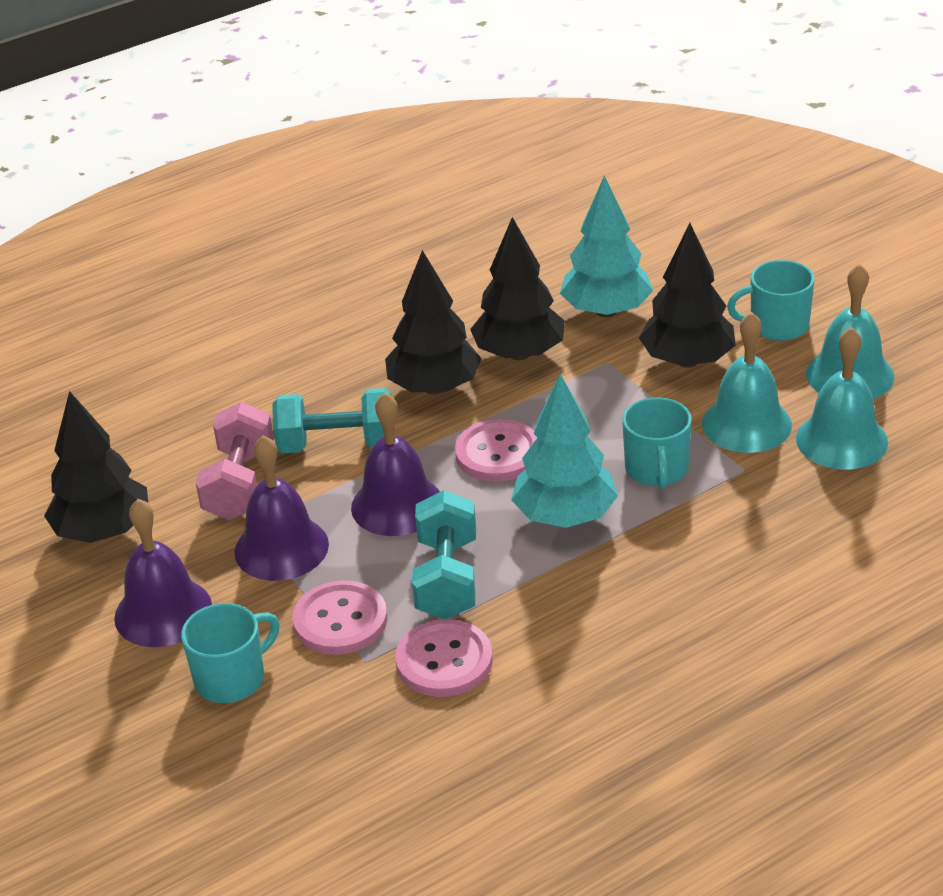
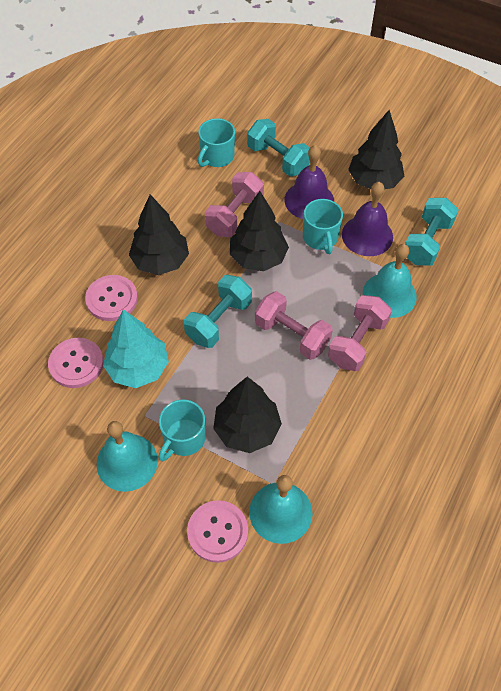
pink dumbbell: [196,402,274,520] = 1 -> [205,172,264,237] [255,291,333,360] [328,295,392,371] = 3
purple bell: [114,499,212,647] [234,435,329,581] [351,393,440,536] = 3 -> [285,145,334,219] [342,182,393,256] = 2
turquoise dumbbell: [272,388,391,453] [412,490,476,619] = 2 -> [184,275,252,348] [247,119,310,176] [405,198,459,266] = 3
turquoise tree: [511,374,618,528] [560,175,653,317] = 2 -> [103,309,169,388] = 1

